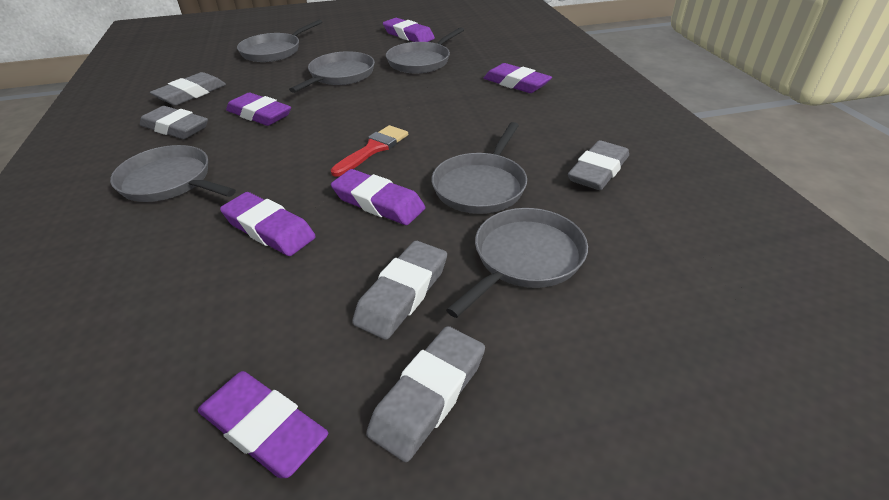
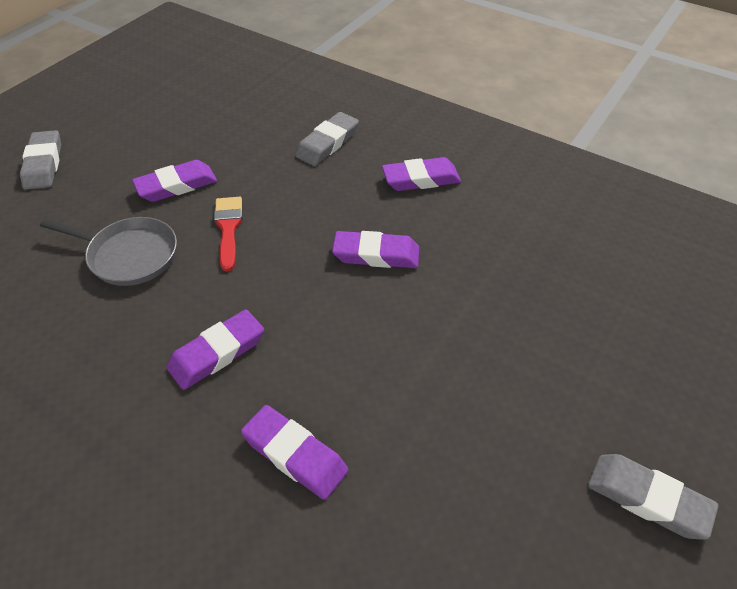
grey eraser: [140,106,208,139] [150,72,226,105] [352,241,447,340] [366,326,485,462] [568,140,629,190] = 5 -> [20,130,61,190] [295,112,359,166] [588,454,719,540] = 3
grey pan: [110,145,236,202] [237,20,322,62] [289,51,375,93] [386,27,464,73] [432,122,527,214] [446,208,588,318] = 6 -> [40,217,177,286] = 1
purple eraser: [198,371,328,478] [220,192,316,256] [226,93,291,126] [331,169,425,225] [383,18,435,42] [484,63,552,93] = 6 -> [132,160,217,202] [167,309,264,390] [241,405,349,500] [332,231,419,268] [382,157,461,191] = 5

